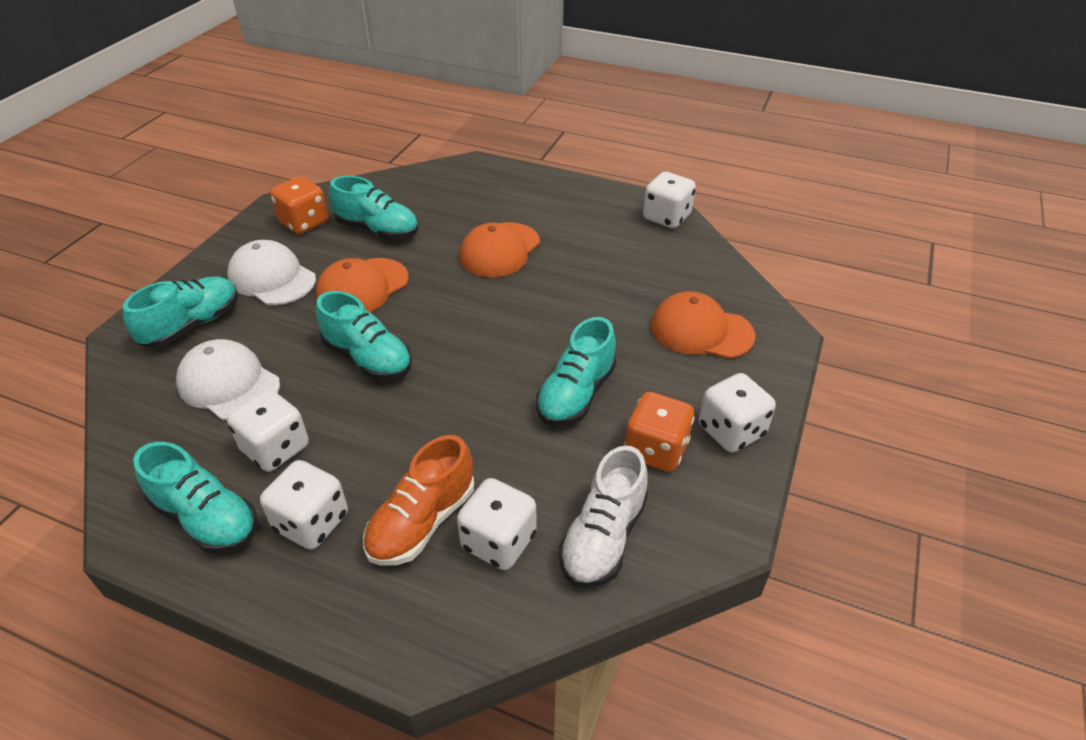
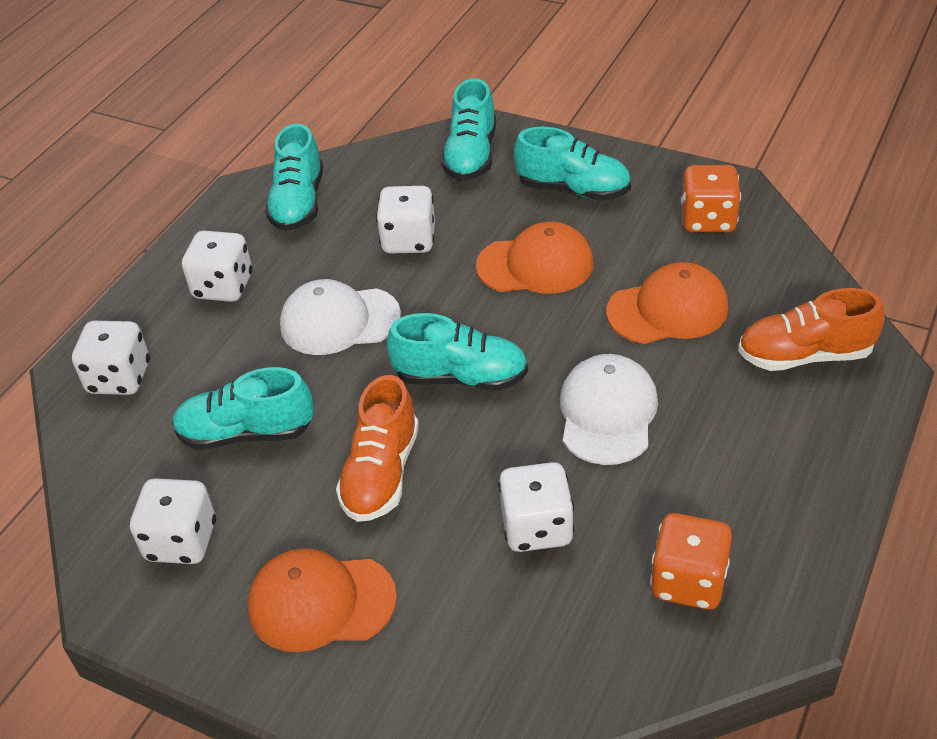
orange shoe: [363,435,474,566] = 1 -> [336,375,419,522] [738,288,885,371] = 2
white shoe: [559,445,648,588] = 1 -> none = 0

